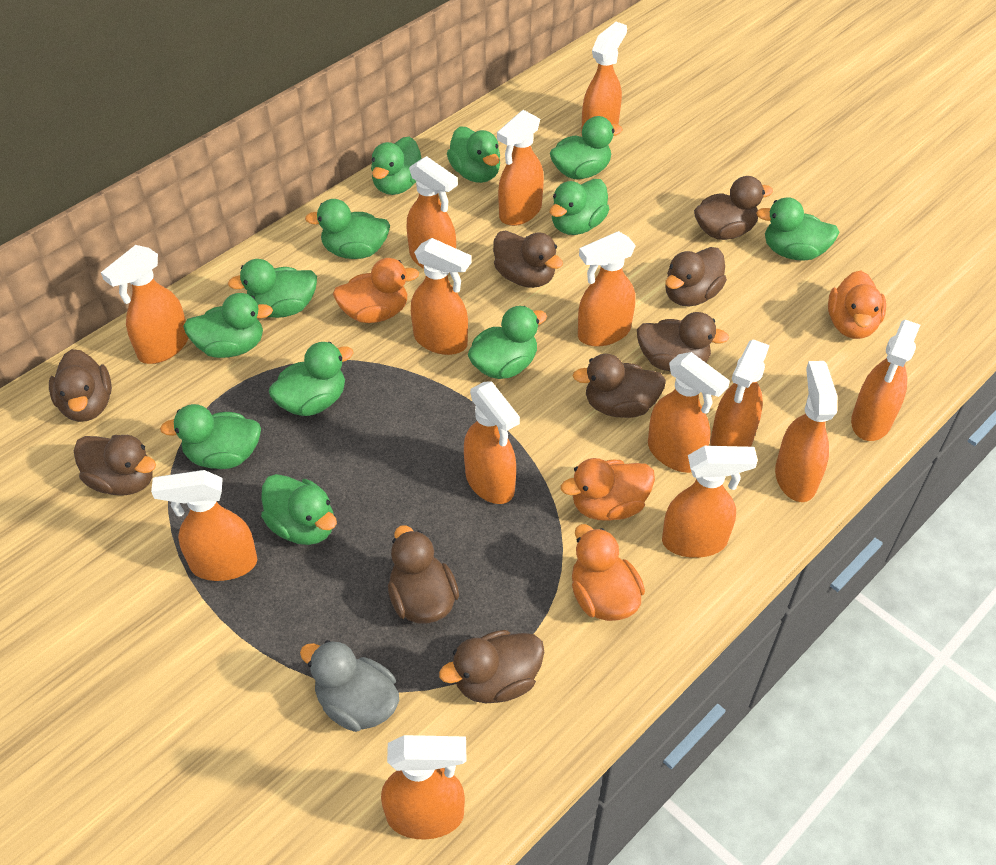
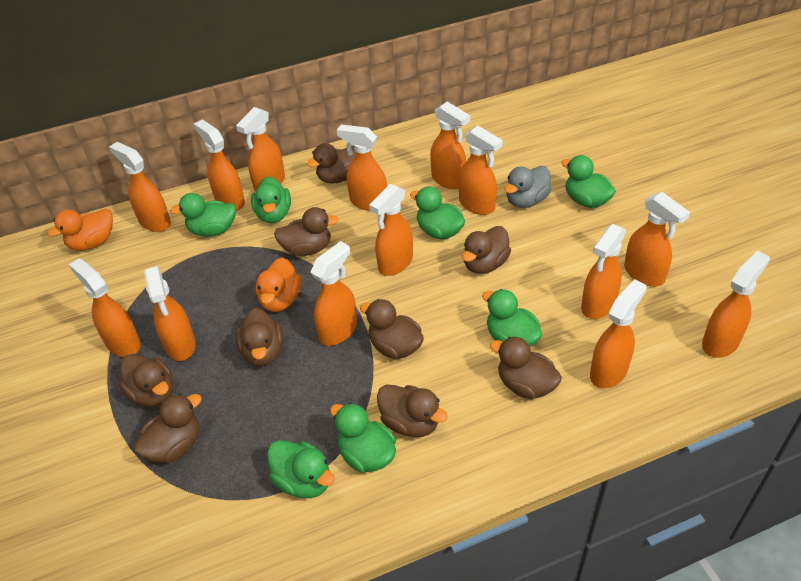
green duck: [160,404,261,469] [183,293,273,358] [228,259,317,318] [261,474,337,545] [269,342,354,416] [305,199,390,259] [371,136,421,195] [447,126,500,183] [468,306,547,379] [550,116,623,179] [550,179,609,235] [756,197,839,261] = 12 -> [170,193,236,237] [251,176,291,223] [267,440,335,498] [330,403,396,473] [410,186,465,240] [482,289,542,347] [561,155,616,208] = 7
orange duck: [333,258,419,323] [561,458,655,521] [572,524,645,621] [828,270,886,339] = 4 -> [48,209,113,251] [256,257,301,312] = 2

